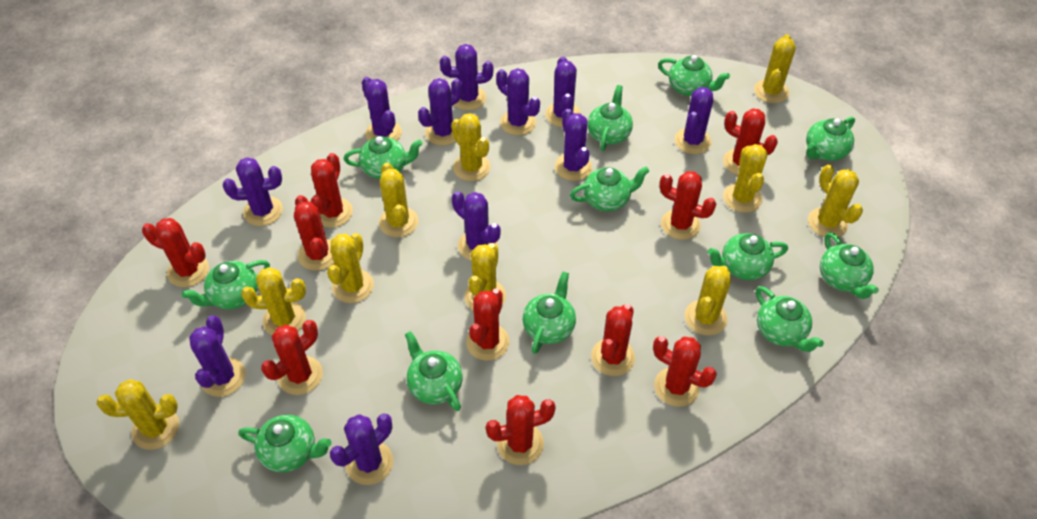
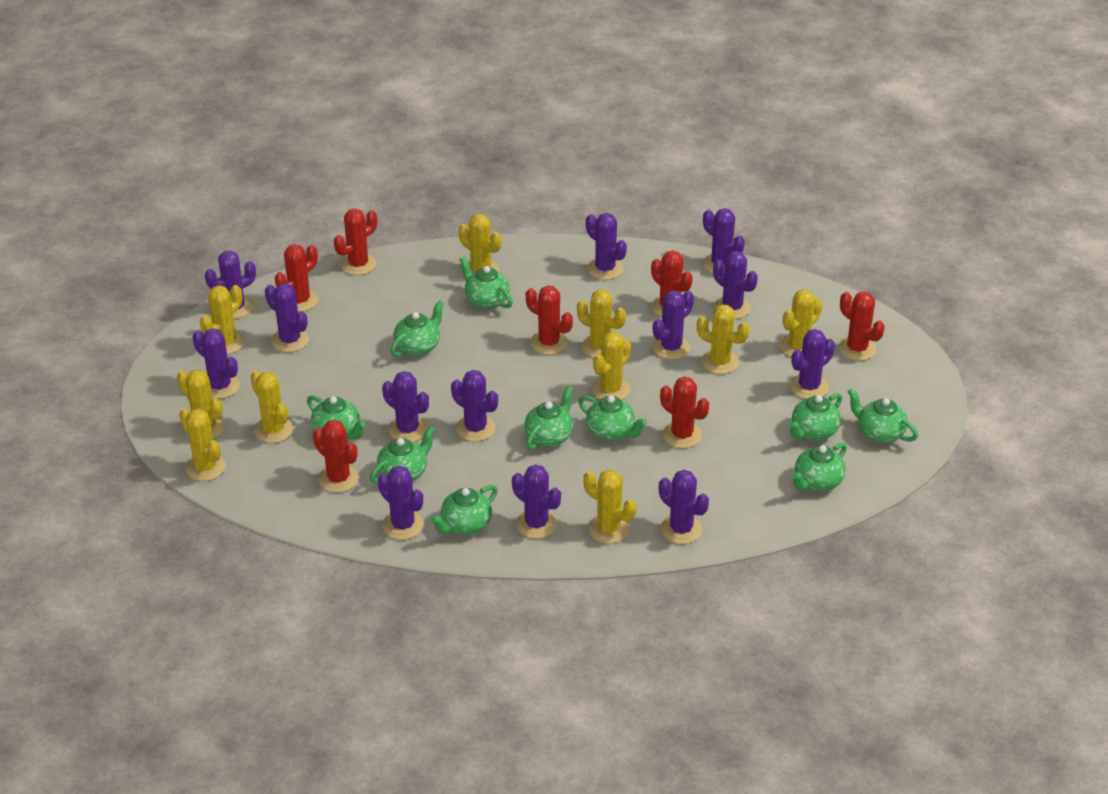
green teapot: [182,260,270,309] [238,415,331,473] [344,136,422,179] [405,331,463,411] [523,272,576,354] [570,166,649,211] [587,85,633,151] [658,55,730,96] [708,233,788,280] [756,286,824,352] [806,117,855,161] [820,232,879,299] = 12 -> [307,395,366,439] [370,426,435,484] [391,300,444,357] [431,485,498,535] [459,256,513,309] [524,386,573,450] [578,395,647,440] [789,393,842,440] [792,443,847,491] [848,388,918,443] = 10
purple cactus: [189,315,246,397] [223,157,283,226] [330,414,393,485] [362,77,402,141] [418,78,463,146] [440,44,493,110] [452,191,501,260] [496,68,540,135] [545,56,581,127] [555,109,592,181] [675,87,713,154] = 11 -> [192,329,240,399] [205,251,256,319] [265,283,309,352] [378,466,424,540] [382,371,429,442] [451,370,498,441] [512,464,561,539] [586,213,627,280] [653,290,694,360] [659,470,709,544] [703,208,745,273] [713,251,758,319] [790,329,835,399] = 13
red cactus: [142,218,209,287] [261,320,323,395] [294,195,334,271] [311,153,353,228] [466,289,510,361] [485,395,556,465] [591,304,635,376] [653,336,717,407] [659,171,716,240] [723,108,778,175] = 10 -> [275,244,318,312] [313,420,359,493] [334,208,377,275] [526,286,573,355] [651,250,693,317] [660,376,709,448] [838,291,885,361] = 7

